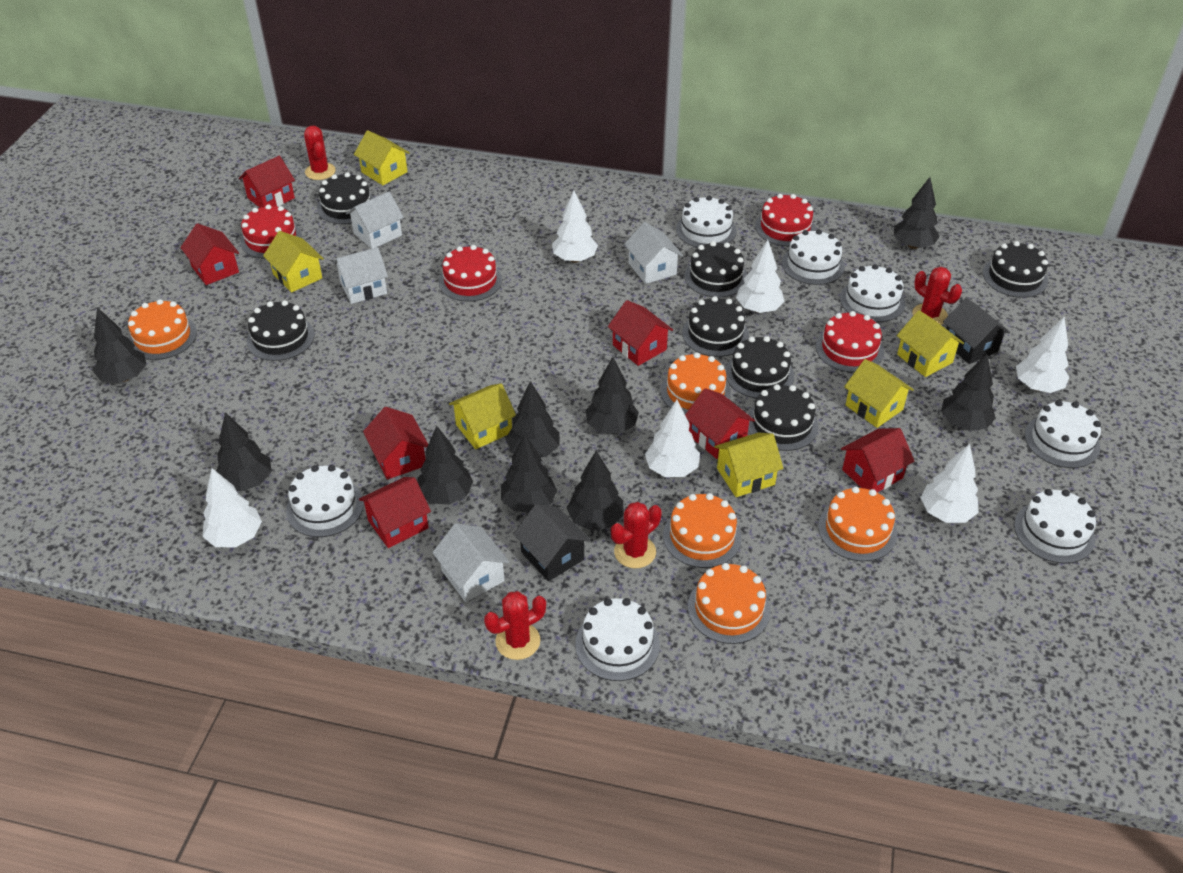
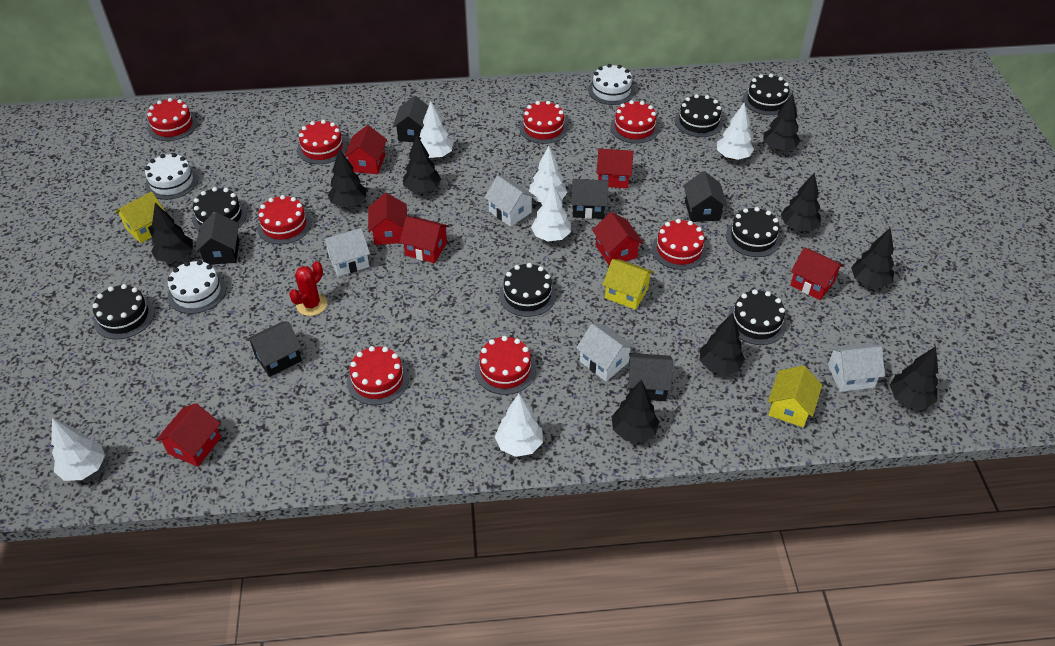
black house: [513,504,590,581] [943,298,1010,364] = 2 -> [195,212,240,265] [246,321,302,377] [393,96,429,142] [571,179,609,219] [628,353,673,401] [683,171,728,222] = 6
orange cake: [128,299,197,360] [661,352,731,414] [663,493,741,568] [688,563,770,644] [818,486,897,561] = 5 -> none = 0
red cactus: [304,126,336,180] [484,591,546,660] [611,502,662,568] [912,267,962,325] = 4 -> [289,261,327,316] = 1
red cake: [240,204,302,258] [439,245,502,302] [755,194,816,246] [816,311,884,372] = 4 -> [147,98,197,141] [257,195,312,244] [297,120,347,164] [347,346,409,405] [475,336,536,395] [519,101,568,144] [610,100,659,144] [652,219,707,270] = 8
white cake: [286,465,364,537] [575,598,660,681] [676,196,737,248] [782,230,845,285] [840,264,905,322] [1014,489,1096,564] [1025,400,1101,468] = 7 -> [145,153,198,200] [168,260,226,314] [588,64,635,105] = 3
yellow house: [263,231,324,293] [354,130,410,185] [449,383,516,449] [714,433,784,497] [844,359,914,428] [897,310,964,377] = 6 -> [115,191,166,243] [602,259,654,310] [768,365,822,427] = 3

